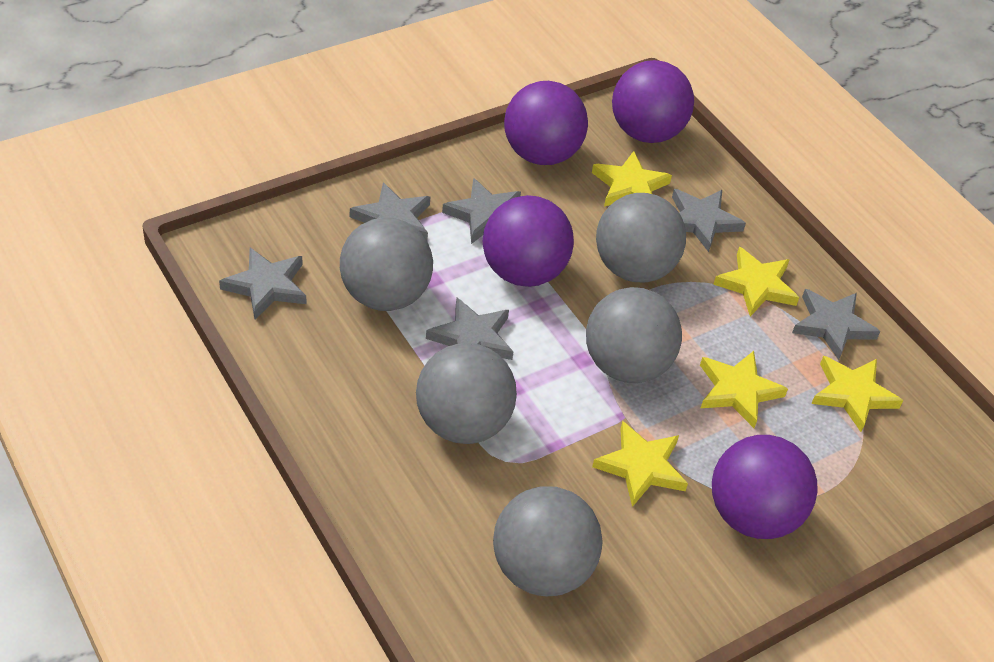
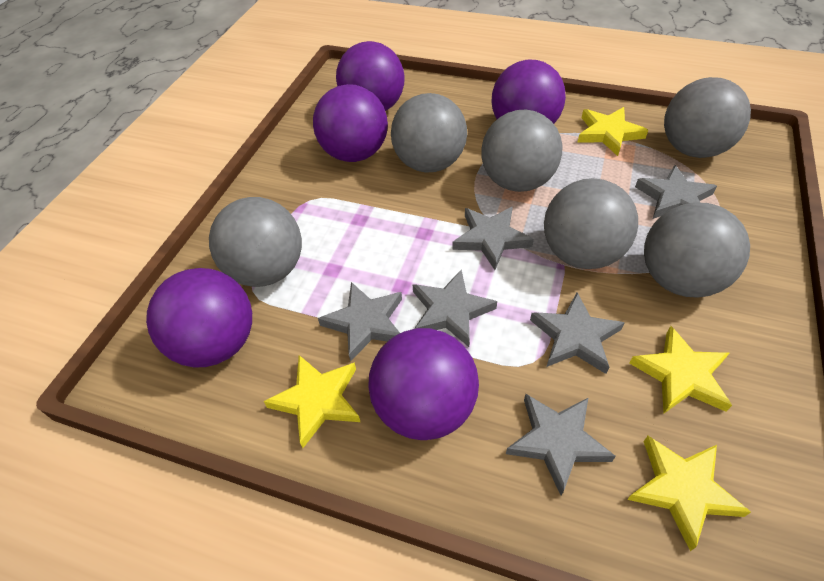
grey ball: [340,217,433,311] [416,343,517,444] [493,486,603,596] [586,287,682,383] [596,193,686,282] = 5 -> [209,197,302,287] [391,93,467,173] [481,110,563,192] [544,178,638,269] [644,203,750,298] [664,77,751,158] = 6
purple ball: [483,195,574,287] [504,81,588,165] [612,60,694,143] [712,435,818,539] = 4 -> [146,268,252,367] [313,84,388,162] [336,41,405,111] [368,328,479,440] [491,60,566,124] = 5
yellow star: [592,151,672,207] [592,421,688,507] [700,351,788,428] [713,247,799,317] [811,356,903,432] = 5 -> [264,355,360,448] [578,107,648,156] [627,436,751,551] [629,326,732,413] = 4

